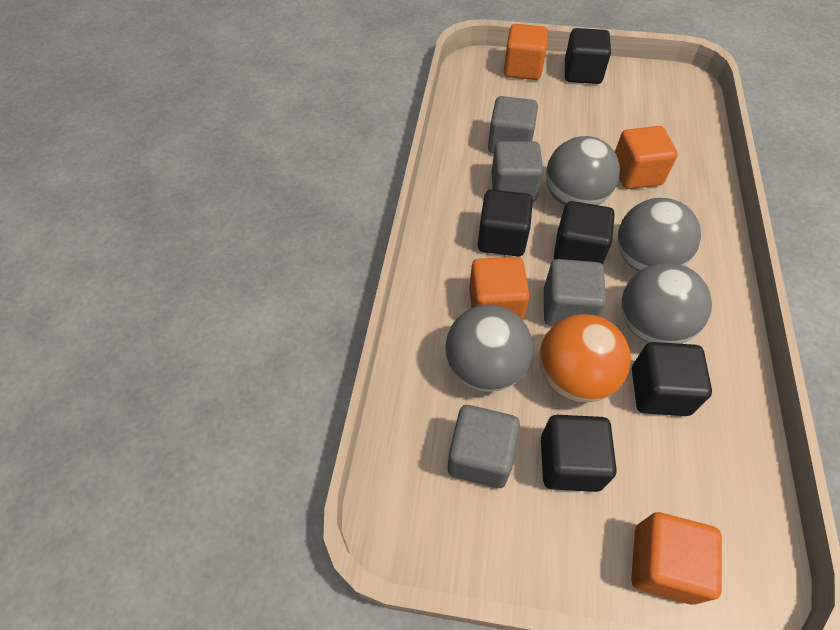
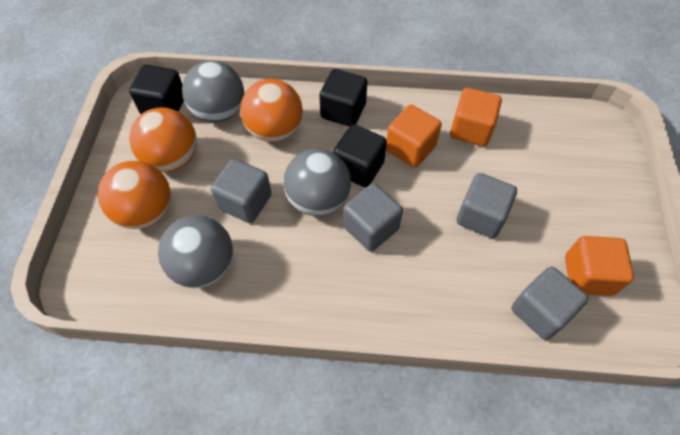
black cube: [478,189,533,257] [541,415,617,492] [554,201,615,265] [565,28,611,84] [632,342,712,416] = 5 -> [129,65,184,114] [319,69,367,127] [333,124,387,187] = 3
grey ball: [445,304,533,392] [546,136,620,206] [618,198,701,271] [621,263,712,344] = 4 -> [158,215,233,288] [182,60,244,123] [283,149,351,216] = 3
orange ball: [539,314,631,403] = 1 -> [98,161,171,229] [129,107,197,172] [240,79,303,142] = 3
orange cube: [469,257,530,320] [504,24,548,80] [615,126,678,189] [631,512,722,605] = 4 -> [386,105,442,168] [450,88,502,146] [565,236,634,296] = 3

